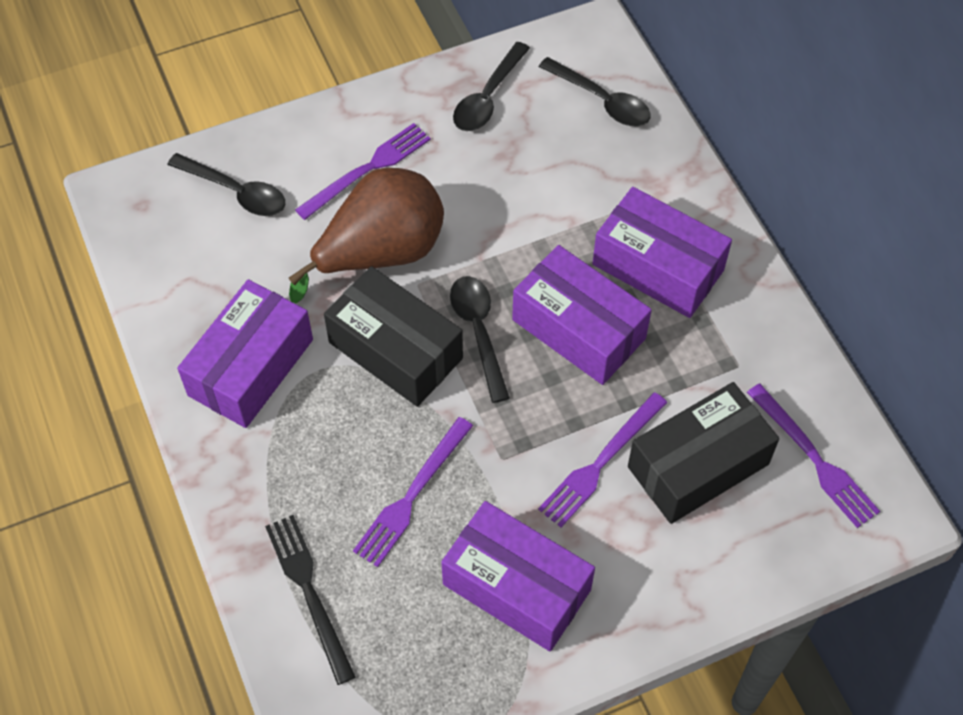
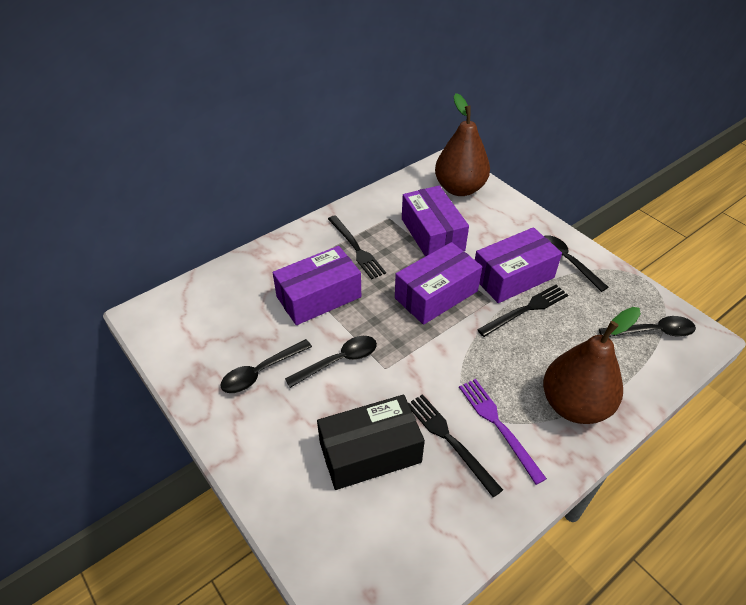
black box: [324,266,463,407] [628,382,779,524] = 2 -> [317,395,425,490] = 1
black fork: [265,515,356,685] = 1 -> [328,215,386,279] [408,394,503,497] [477,285,568,337] = 3
brown pear: [289,168,444,303] = 1 -> [435,93,490,196] [543,307,641,424] = 2
purple fork: [295,123,431,220] [353,417,473,567] [538,392,667,527] [747,383,880,528] = 4 -> [459,379,547,485] = 1

